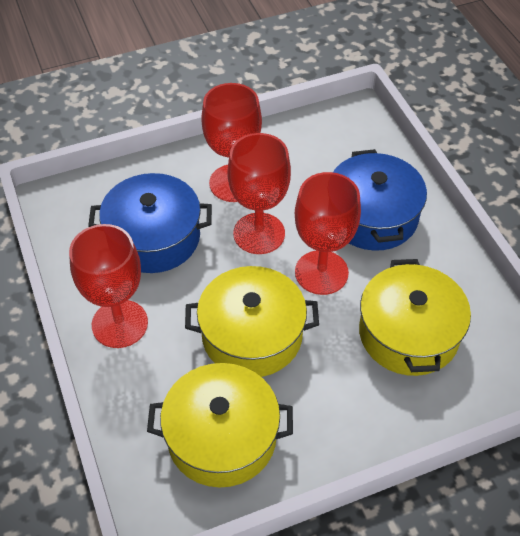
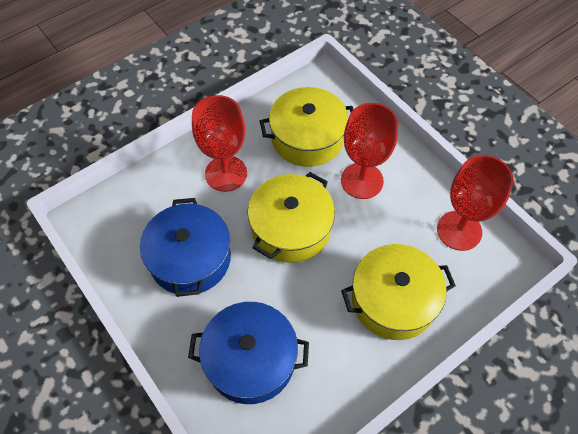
red goblet: [69,224,148,348] [201,83,262,202] [227,133,291,254] [295,172,361,295] = 4 -> [192,95,247,192] [341,103,398,199] [437,155,514,251] = 3

